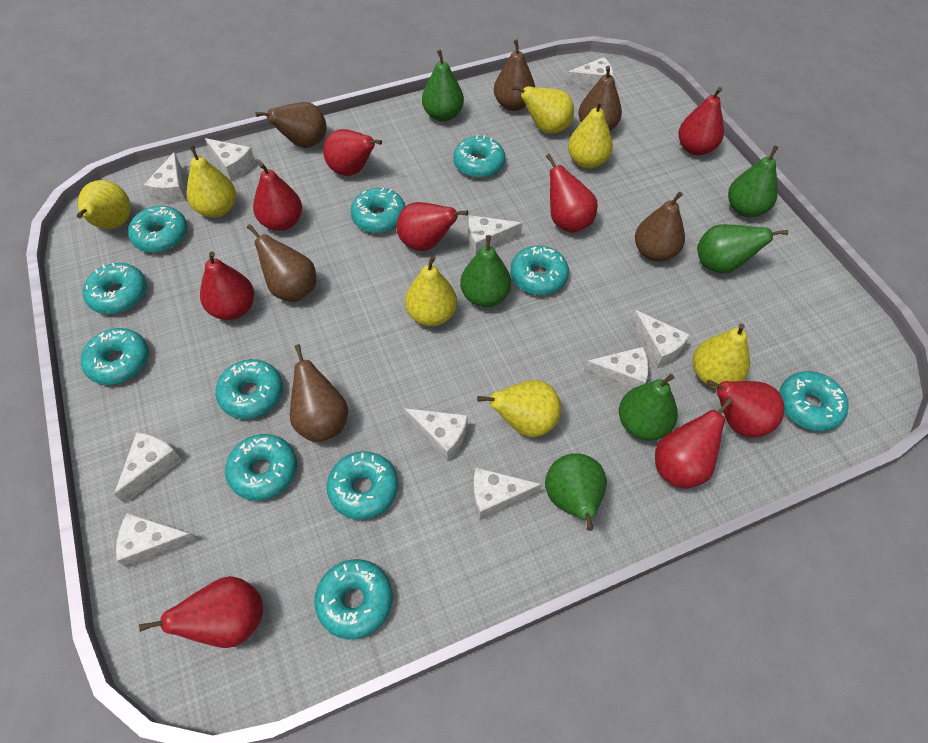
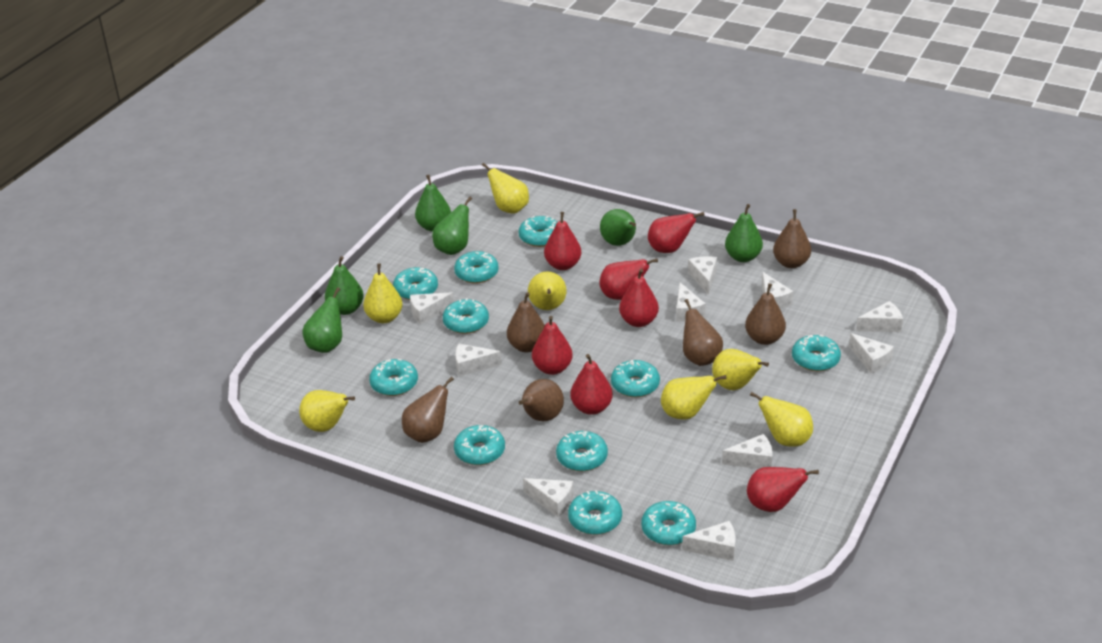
red pear: [139,576,263,648] [200,251,254,320] [253,162,302,231] [323,129,382,176] [396,202,468,251] [546,154,598,233] [655,398,733,489] [679,87,724,155] [706,380,784,437] = 9 -> [532,316,573,375] [544,212,581,270] [570,354,613,415] [599,259,658,300] [619,269,659,327] [648,212,704,253] [747,467,819,512] = 7

